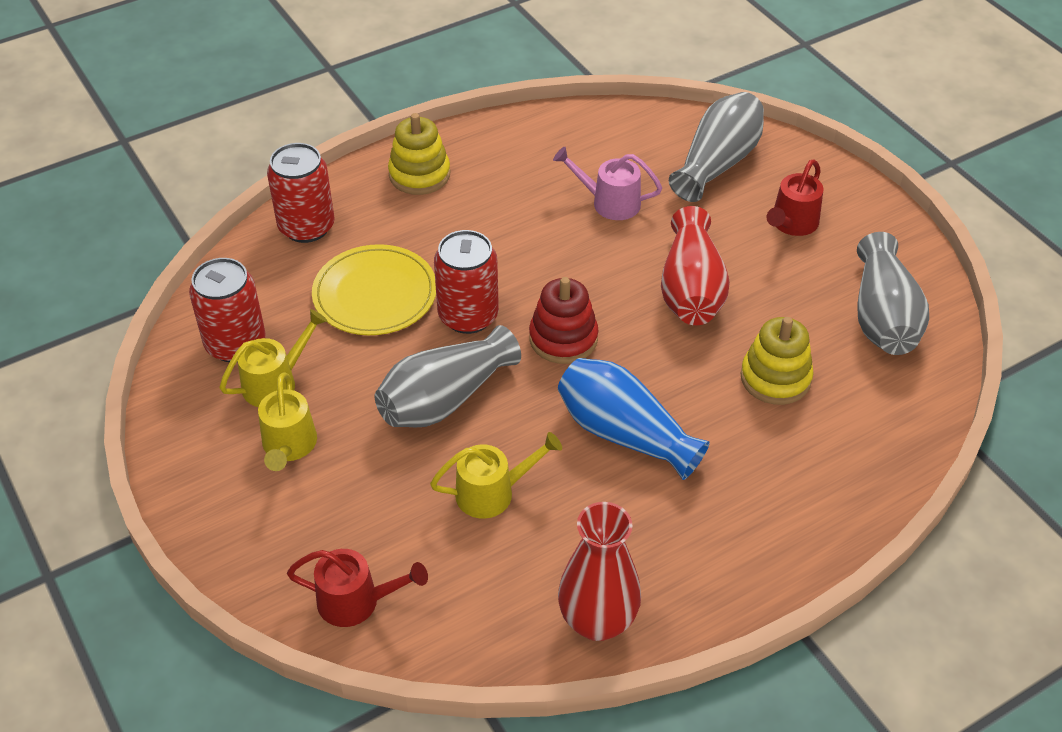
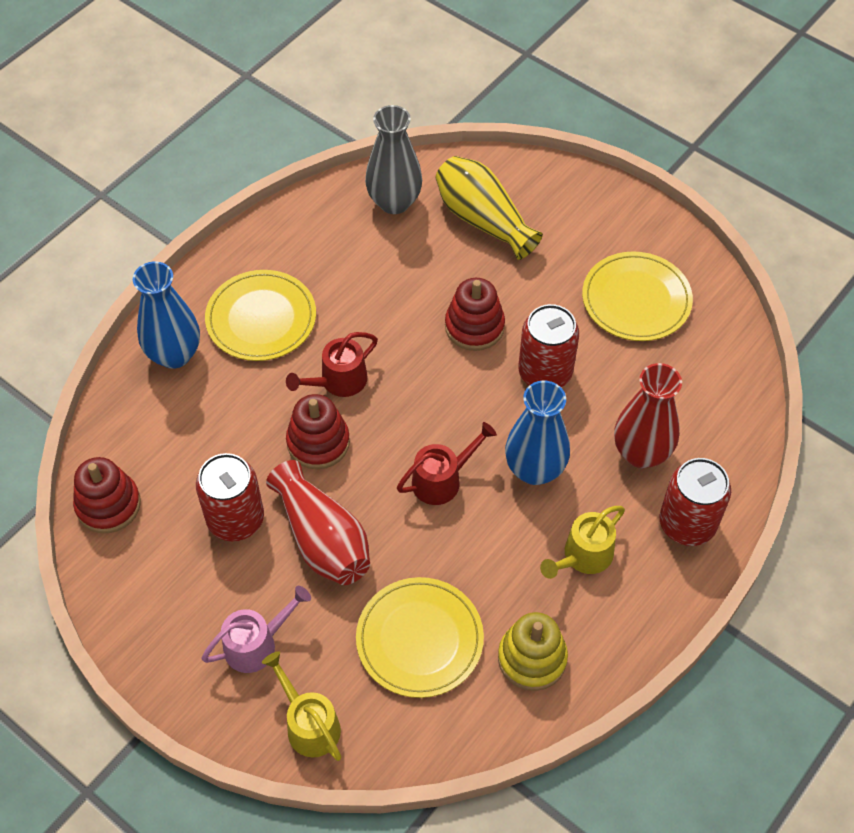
blue vase: [558,358,710,480] = 1 -> [133,261,200,369] [505,380,570,485] = 2
grey vase: [375,325,521,428] [669,92,764,202] [857,232,929,355] = 3 -> [365,105,422,214] = 1
red stacking toy: [529,277,598,364] = 1 -> [73,457,141,533] [286,394,350,469] [445,278,505,351] = 3
yellow plate: [312,244,436,335] = 1 -> [205,270,316,361] [356,577,484,698] [582,251,693,341] = 3
yellow stacking toy: [388,113,450,195] [741,317,814,405] = 2 -> [498,612,568,691] = 1
yellow vase: none = 0 -> [435,156,543,260] = 1
yellow watering can: [220,309,327,407] [258,373,317,471] [430,432,562,519] = 3 -> [262,651,341,761] [540,506,625,579] = 2

